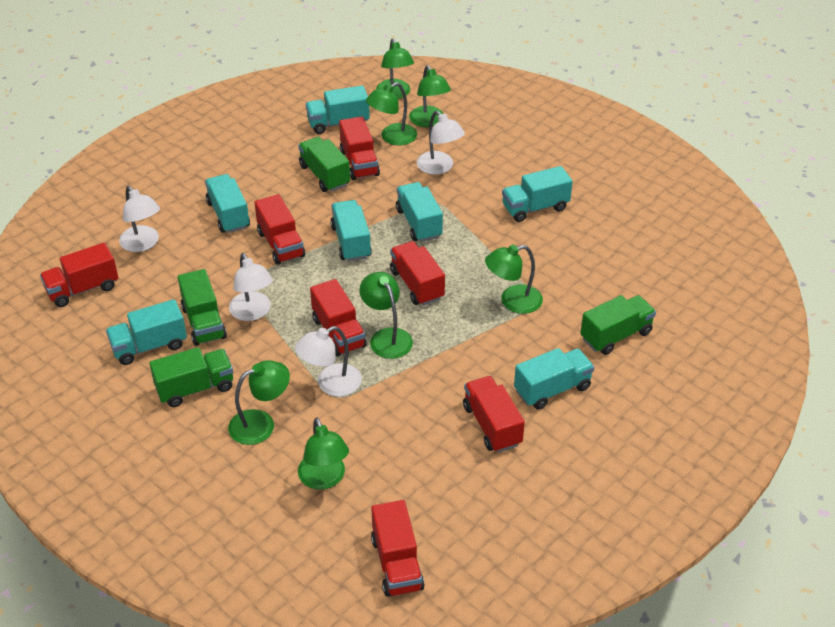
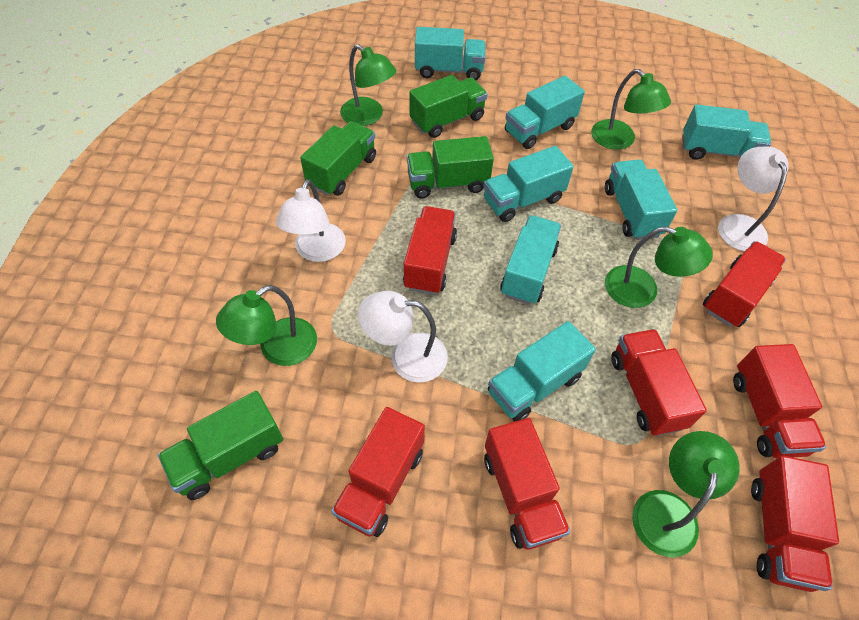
green lamp: [228,360,290,445] [298,418,349,490] [359,272,413,359] [366,82,417,145] [376,39,414,99] [409,65,451,127] [485,244,543,314] = 7 -> [216,285,317,366] [340,44,396,126] [591,69,671,150] [605,226,713,308] [632,431,740,558] = 5
white lamp: [119,186,160,252] [229,253,273,321] [295,326,362,396] [417,111,465,175] = 4 -> [276,179,346,262] [358,291,448,383] [718,146,789,251] = 3

